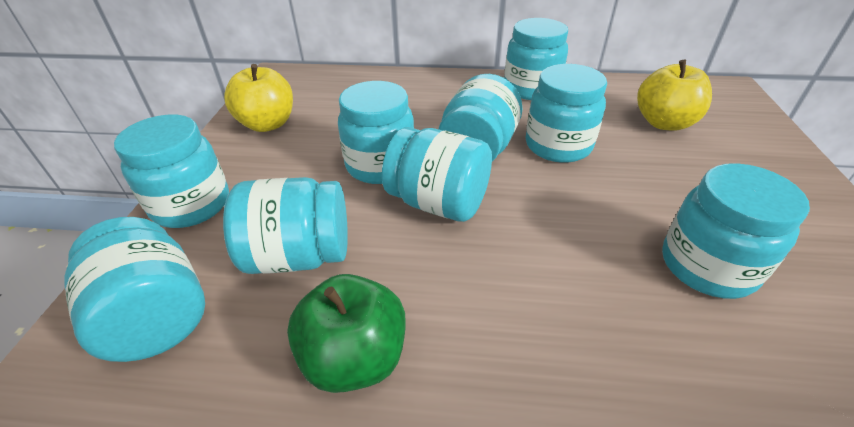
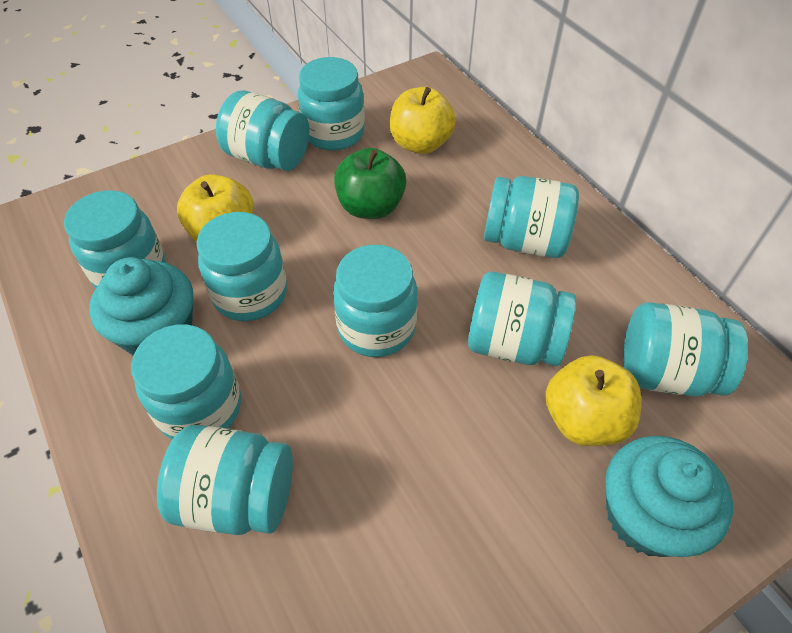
turquoise cupcake: none = 0 -> [89,257,193,355] [605,436,733,557] = 2
turquoise jar: [64,217,205,362] [114,115,229,228] [223,177,348,274] [338,81,414,184] [382,127,492,222] [438,74,522,162] [504,18,568,100] [526,64,607,163] [662,163,810,299] = 9 -> [64,190,166,288] [131,324,241,440] [157,425,293,535] [197,212,287,321] [216,90,309,171] [298,57,365,151] [333,245,418,357] [468,272,576,366] [484,176,579,258] [623,302,748,397] = 10
yellow apple: [224,64,293,132] [637,60,712,130] = 2 -> [177,174,254,242] [390,87,456,154] [545,355,641,446] = 3

